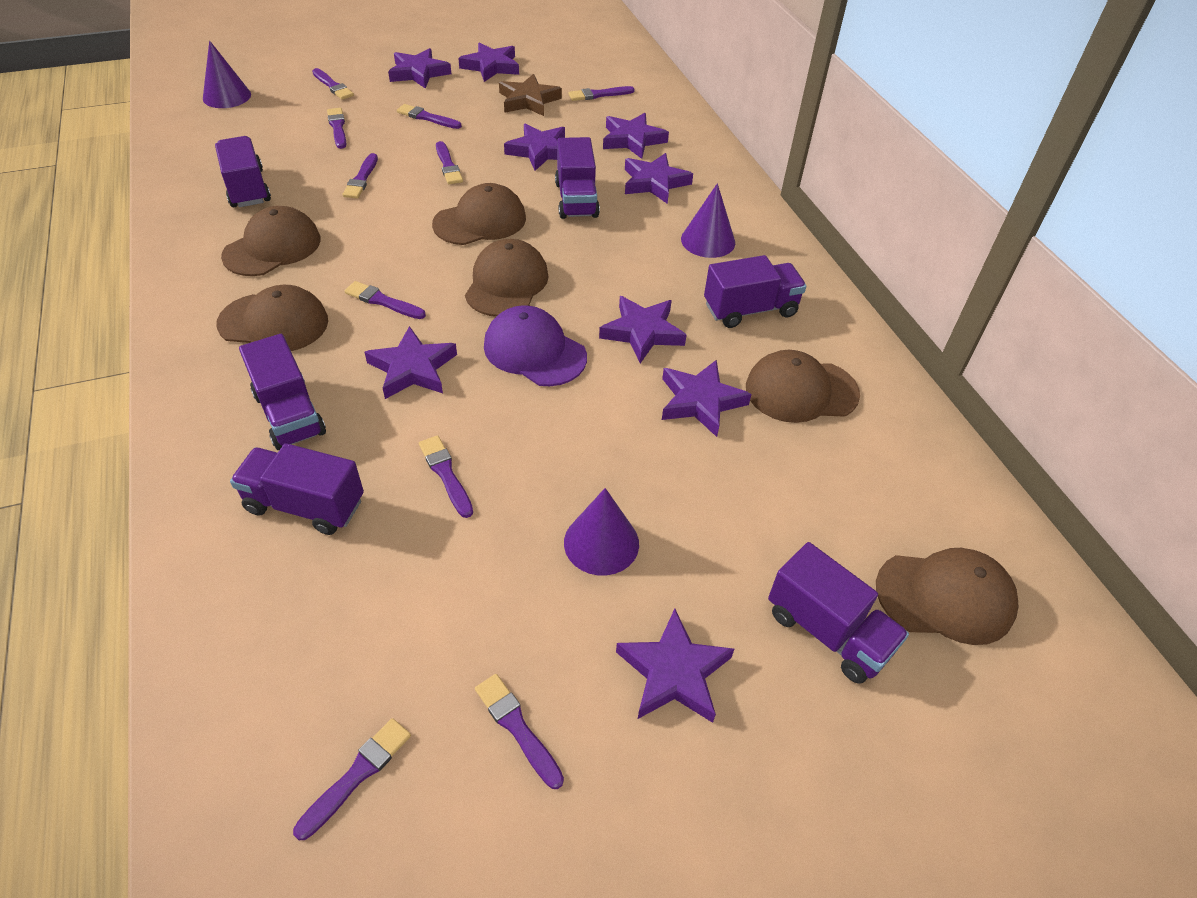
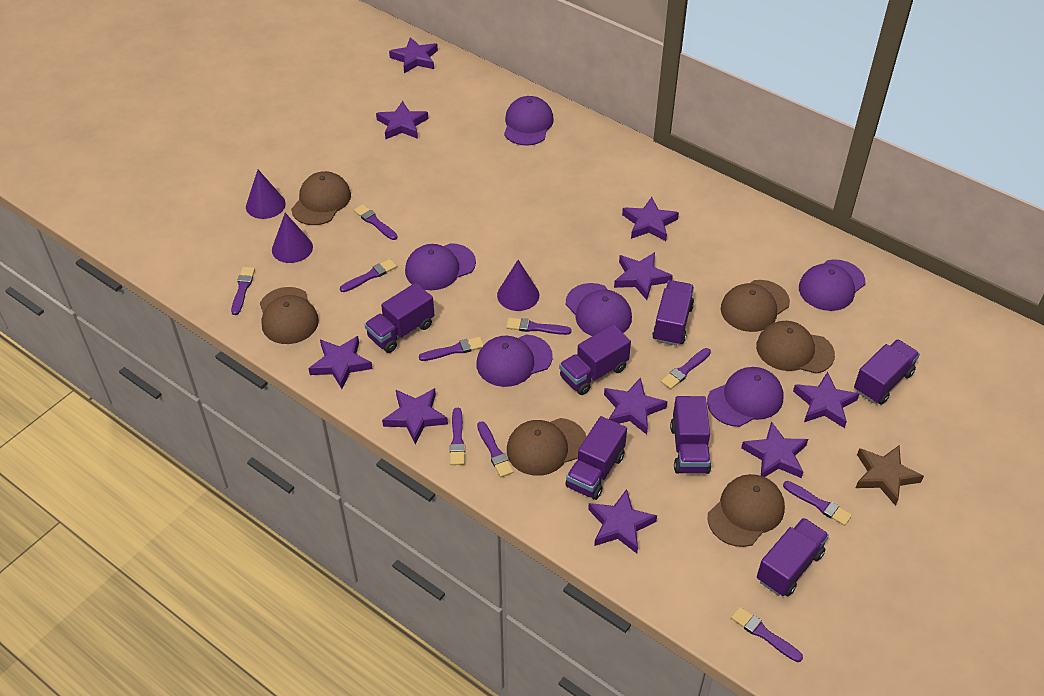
purple cap: [484,305,587,386] = 1 -> [405,243,476,290] [477,334,553,387] [504,96,553,145] [566,283,632,336] [707,367,783,427] [799,259,865,311] = 6
purple star: [365,326,457,399] [388,48,451,89] [458,42,519,82] [504,123,565,171] [599,296,687,363] [603,113,669,159] [616,609,734,723] [625,153,693,204] [662,360,752,437] = 9 -> [308,336,373,389] [376,101,428,139] [382,388,448,444] [389,37,438,73] [588,489,657,554] [604,377,667,435] [614,252,673,300] [622,197,679,241] [741,421,808,478] [793,372,859,428] = 10
purple truck: [215,136,271,207] [230,443,364,535] [239,334,326,450] [555,137,600,219] [704,255,807,328] [768,542,909,684] = 6 -> [364,283,434,353] [559,324,631,395] [565,416,627,500] [652,280,694,346] [670,396,711,474] [757,518,829,596] [854,339,920,405] = 7

